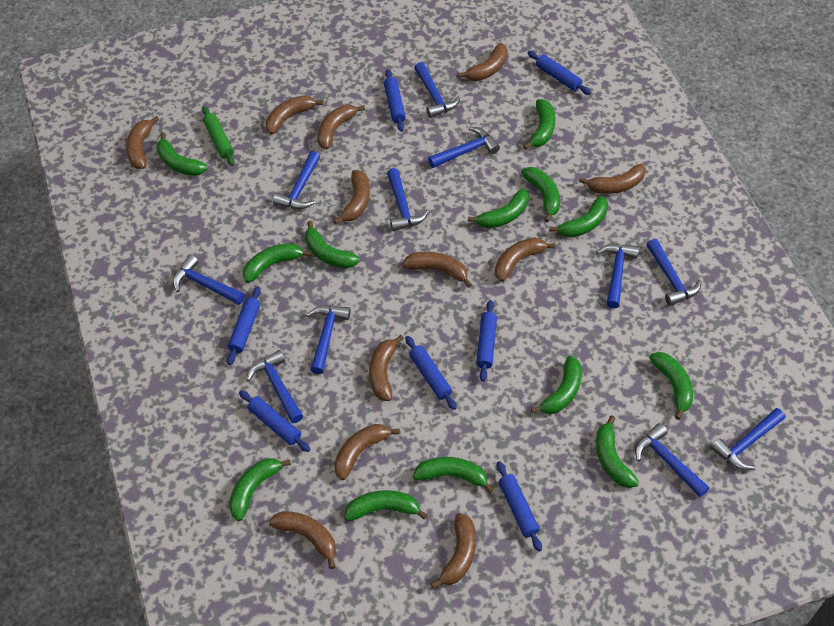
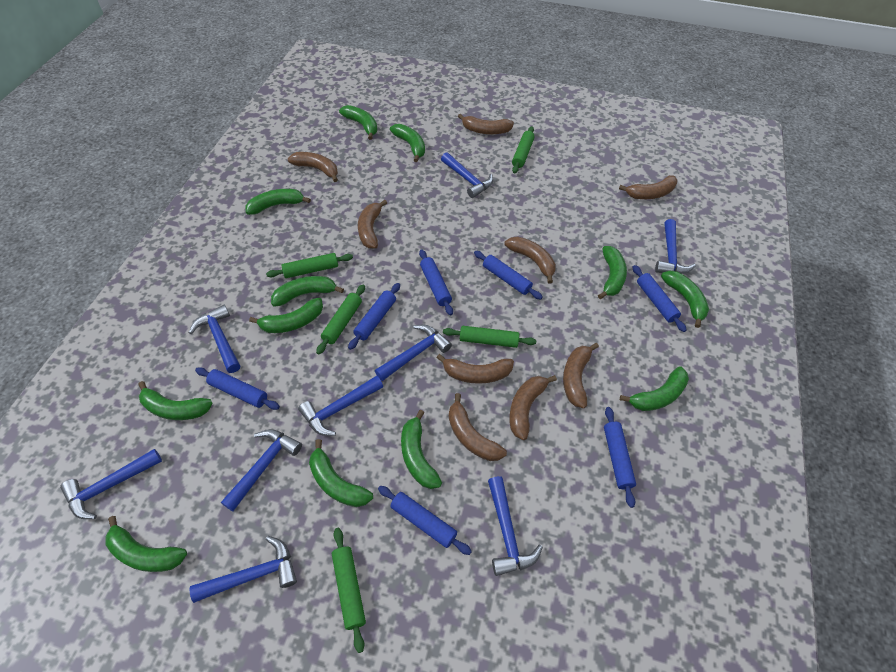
blue hammer: [173,255,245,305] [246,350,303,423] [273,151,320,209] [306,306,351,374] [387,168,429,231] [414,62,460,118] [428,127,500,168] [596,244,639,308] [635,423,709,497] [646,239,702,306] [710,408,785,470] = 11 -> [60,449,162,519] [189,305,240,373] [189,536,297,603] [221,429,302,511] [298,376,383,436] [375,325,452,381] [441,152,493,198] [488,476,543,576] [655,219,696,274] = 9
brown banana: [126,116,159,169] [266,95,323,135] [269,511,336,569] [317,105,365,149] [334,170,370,224] [334,424,400,480] [369,335,404,401] [402,252,472,288] [431,513,476,589] [457,43,508,81] [495,237,555,282] [579,164,646,194] = 12 -> [288,152,338,182] [358,200,387,249] [436,354,514,384] [449,393,507,461] [458,114,514,135] [505,236,556,284] [509,375,557,440] [563,343,599,408] [619,175,677,199] = 9
green banana: [156,132,208,176] [229,458,291,521] [243,243,312,283] [305,221,360,268] [344,490,428,521] [413,457,494,493] [468,188,529,228] [521,167,560,222] [523,99,555,150] [531,356,582,414] [549,196,608,238] [596,415,639,488] [649,352,693,420] = 13 -> [106,516,187,572] [138,381,213,420] [245,189,311,215] [249,298,323,333] [271,276,344,307] [309,439,373,507] [339,105,377,140] [390,124,425,162] [401,410,442,489] [598,246,627,299] [620,366,689,411] [661,271,709,328] = 12
green rolling pin: [202,106,235,166] = 1 -> [266,253,353,278] [316,284,365,354] [332,528,366,653] [443,326,536,348] [512,126,535,173] = 5

